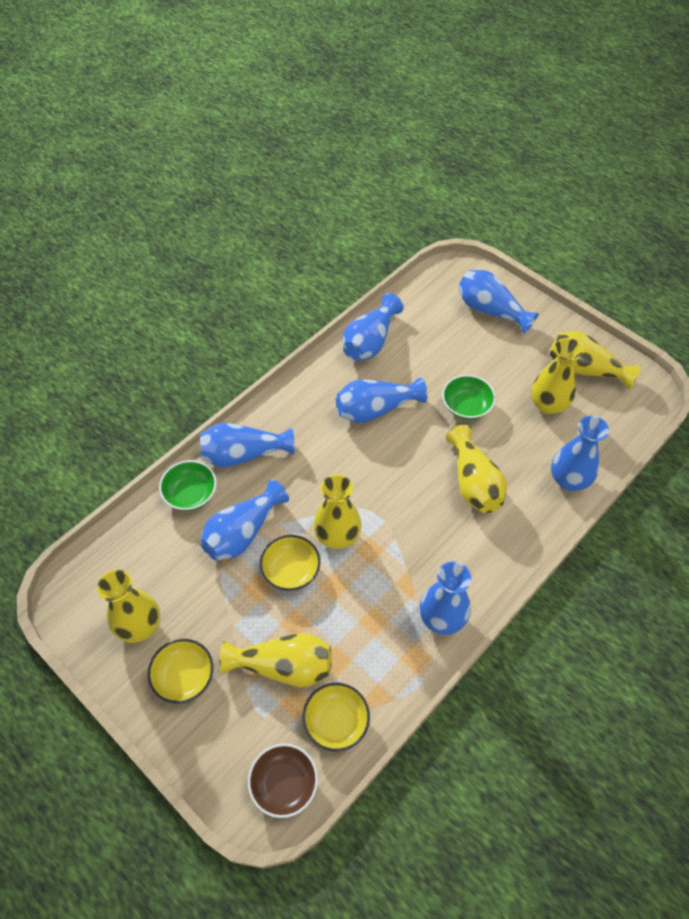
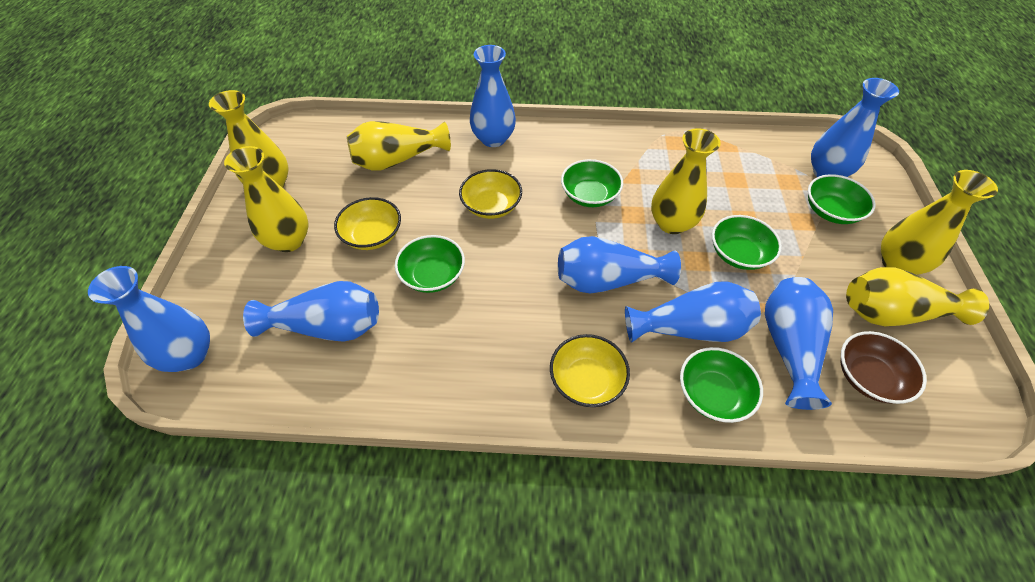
green bowl: [159,460,217,511] [442,375,496,420] = 2 -> [395,235,465,293] [561,159,623,207] [680,347,763,423] [712,215,782,270] [808,174,876,224] = 5

